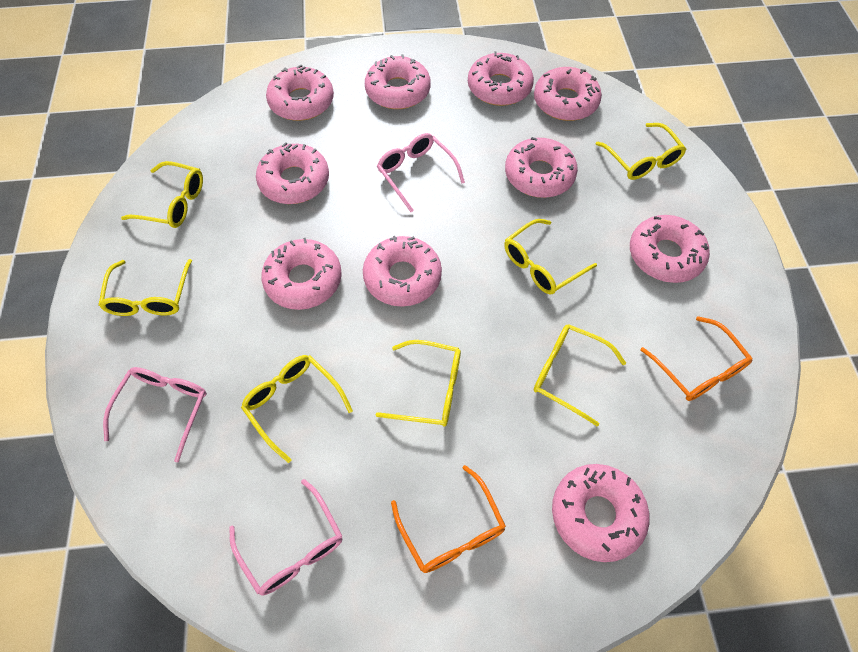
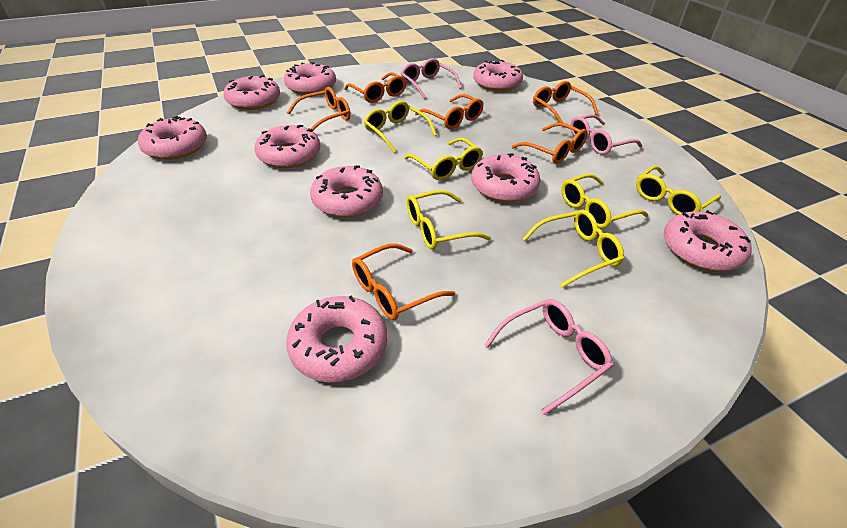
orange glasses: [391,465,506,573] [640,316,753,401] = 2 -> [287,87,351,131] [344,72,406,103] [352,244,455,320] [415,94,484,129] [512,123,588,164] [533,81,598,123] = 6
pink donut: [256,142,329,204] [261,238,342,310] [266,65,334,121] [363,236,442,307] [365,54,431,109] [468,51,534,106] [505,137,578,198] [534,67,602,121] [552,464,650,562] [630,215,710,283] = 10 -> [138,116,207,160] [224,75,280,110] [255,125,320,168] [284,62,336,95] [286,296,387,382] [310,165,383,217] [471,153,541,202] [473,60,523,91] [664,210,752,271] = 9
yellow glasses: [98,259,192,316] [121,161,203,228] [241,355,353,463] [375,340,461,426] [504,219,597,295] [534,324,626,426] [596,123,686,180] = 7 -> [364,101,437,152] [404,138,483,180] [407,190,491,249] [522,210,624,288] [561,174,648,228] [636,166,721,215] = 6

